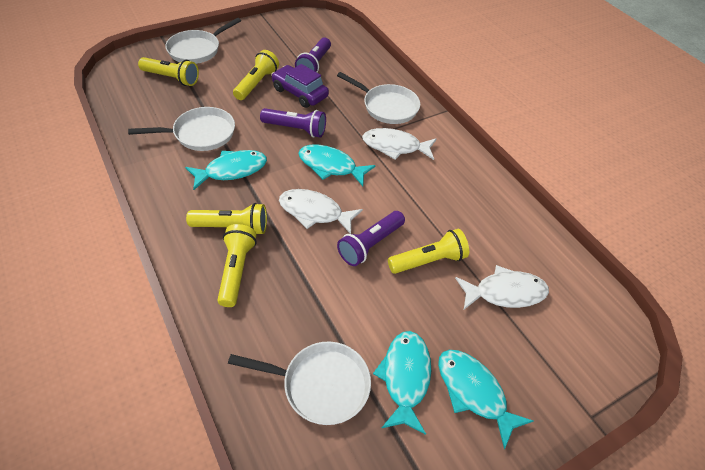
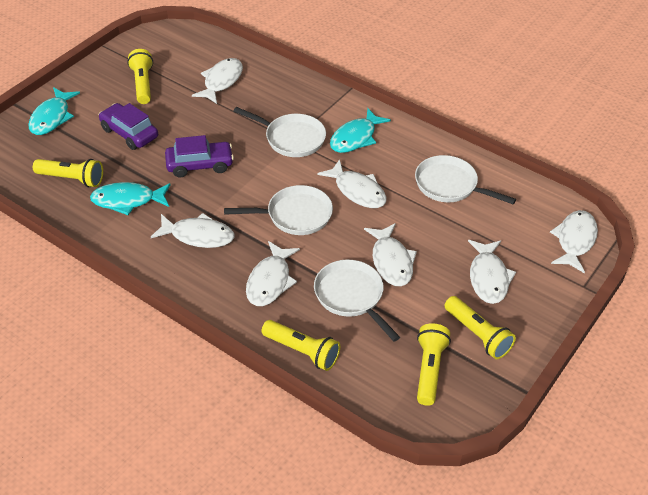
purple car: [271,64,329,108] = 1 -> [99,103,158,150] [165,135,234,178] = 2
purple flashlight: [260,108,326,138] [295,37,331,72] [337,211,405,266] = 3 -> none = 0
turquoise fish: [185,150,267,190] [298,144,376,186] [373,331,431,435] [438,350,533,449] = 4 -> [28,87,80,135] [90,182,171,215] [330,108,391,153] = 3
white fish: [279,189,363,234] [362,128,436,160] [455,265,549,309] = 3 -> [151,213,234,248] [192,58,243,104] [246,241,300,306] [317,159,387,208] [364,223,417,286] [468,240,516,304] [550,210,598,273] = 7

